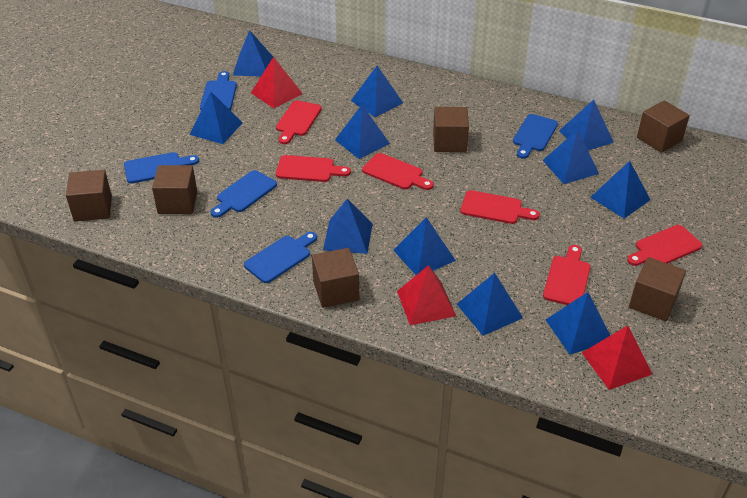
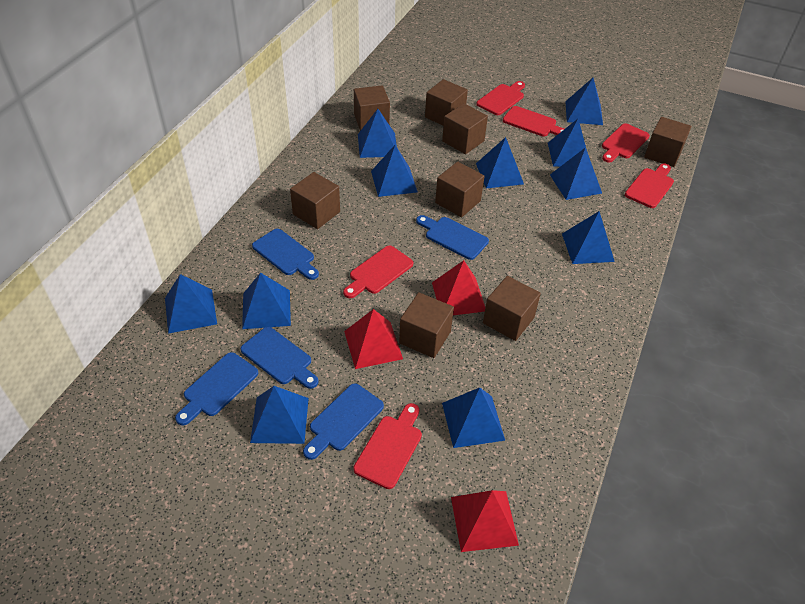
brown cube: [66,170,112,222] [152,165,197,214] [312,248,359,308] [433,107,469,152] [629,257,686,321] [637,100,690,153] = 6 -> [290,172,340,229] [354,85,390,131] [399,292,454,358] [425,79,468,126] [435,161,484,217] [442,103,488,154] [483,276,541,341] [644,117,691,167] = 8

